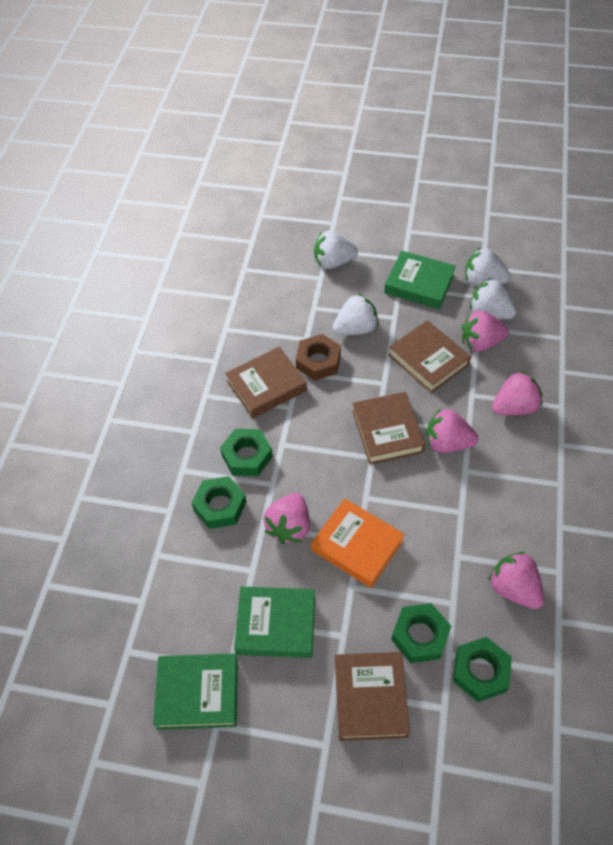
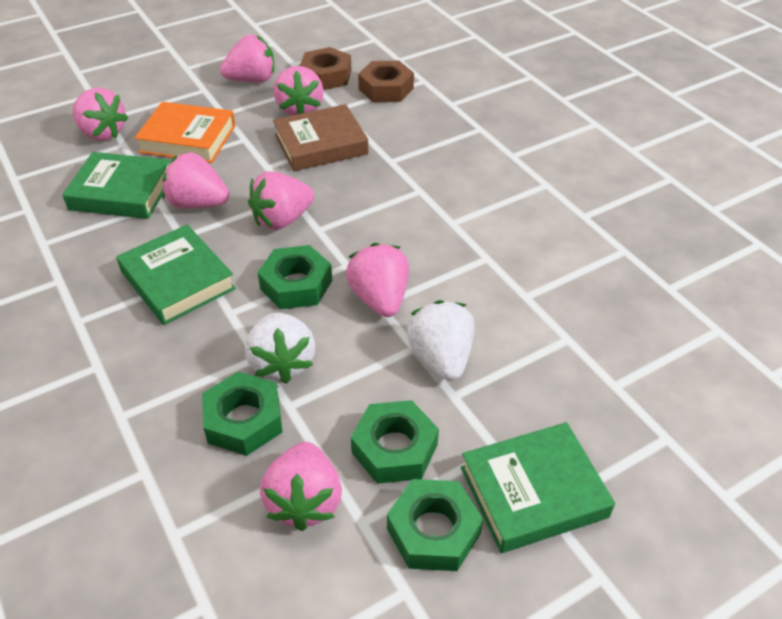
brown book: [225,346,307,418] [335,652,410,741] [352,392,425,464] [389,320,471,393] = 4 -> [273,104,369,171] = 1
brown nut: [296,334,341,381] = 1 -> [300,47,352,90] [358,61,414,102] = 2
pink strawberry: [264,493,310,544] [427,408,478,453] [462,311,509,352] [488,552,544,609] [492,371,542,416] = 5 -> [73,88,128,141] [162,152,229,208] [220,35,275,82] [248,171,314,230] [260,442,342,531] [274,66,324,116] [346,243,409,317] = 7
white strawberry: [314,231,358,269] [333,294,379,335] [465,248,510,286] [470,278,517,320] = 4 -> [245,312,315,384] [407,300,474,381] = 2

